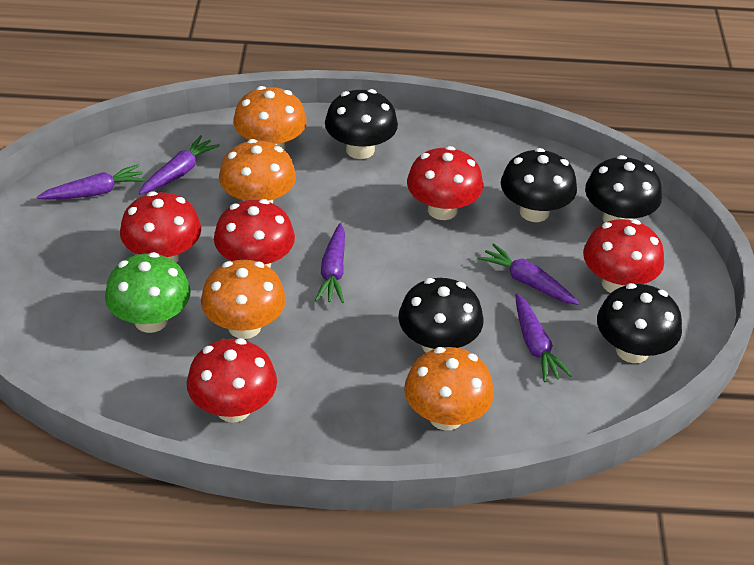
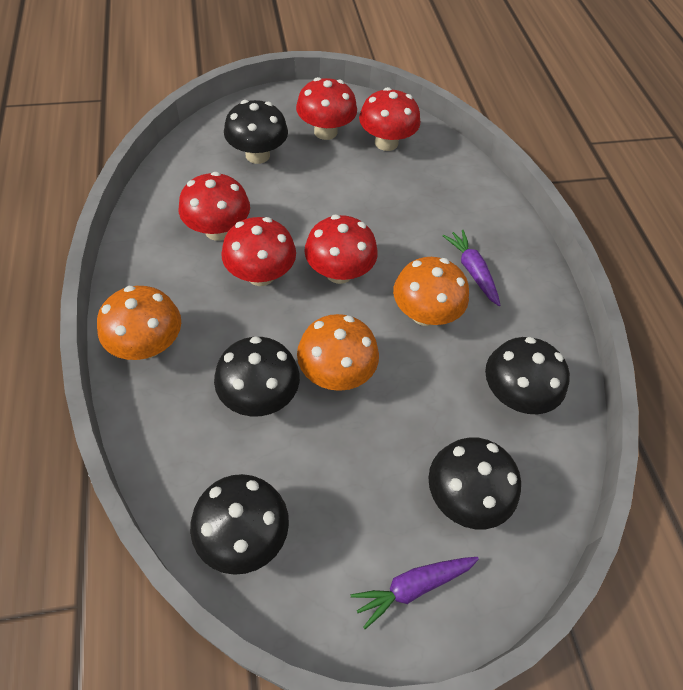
green mushroom: [105,252,191,333] = 1 -> none = 0
orange mushroom: [201,260,286,339] [219,139,296,203] [233,86,307,150] [404,347,494,430] = 4 -> [97,286,181,360] [297,314,379,391] [393,257,469,326] = 3
purple carrot: [37,164,146,200] [139,135,220,195] [315,223,345,303] [478,243,579,305] [516,294,572,382] = 5 -> [351,557,479,629] [443,229,500,306] = 2

